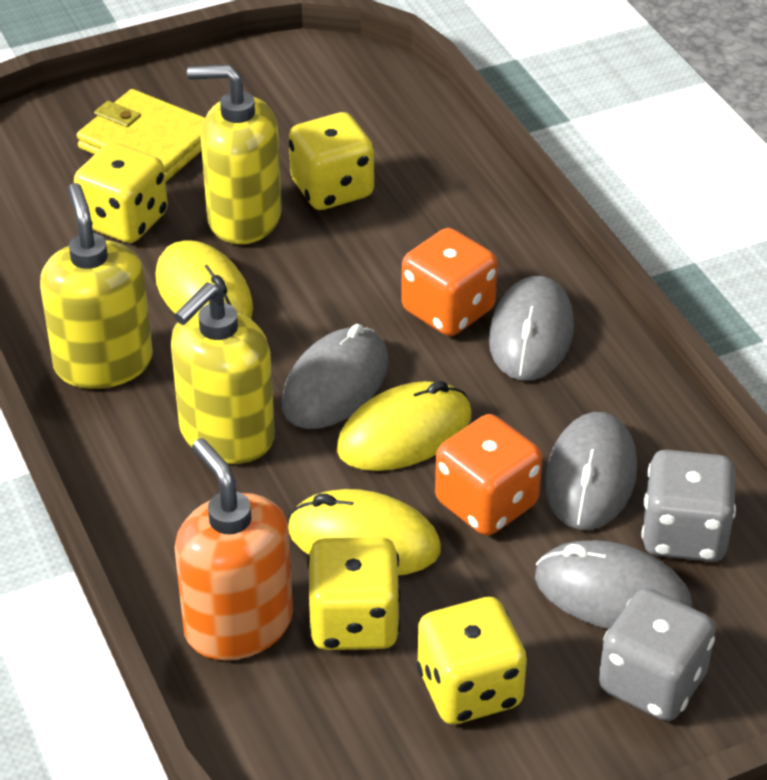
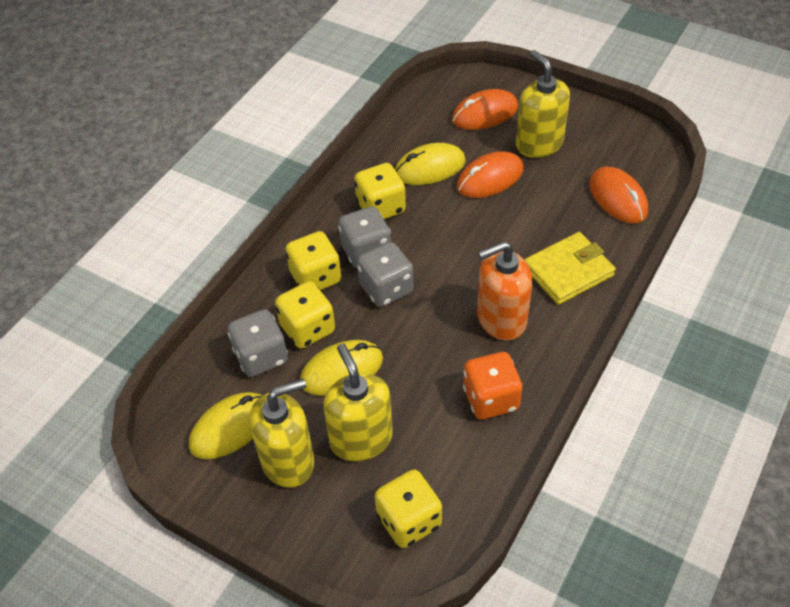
grey dice: [599,588,716,721] [642,450,736,562] = 2 -> [228,309,288,377] [338,206,391,268] [357,242,413,307] = 3
grey mouse: [282,324,389,429] [489,276,574,381] [535,540,692,629] [545,412,637,530] = 4 -> none = 0
orange dice: [401,228,498,336] [435,414,543,536] = 2 -> [463,352,523,419] = 1
orange mouse: none = 0 -> [452,89,518,130] [457,151,524,198] [589,166,648,224] = 3

